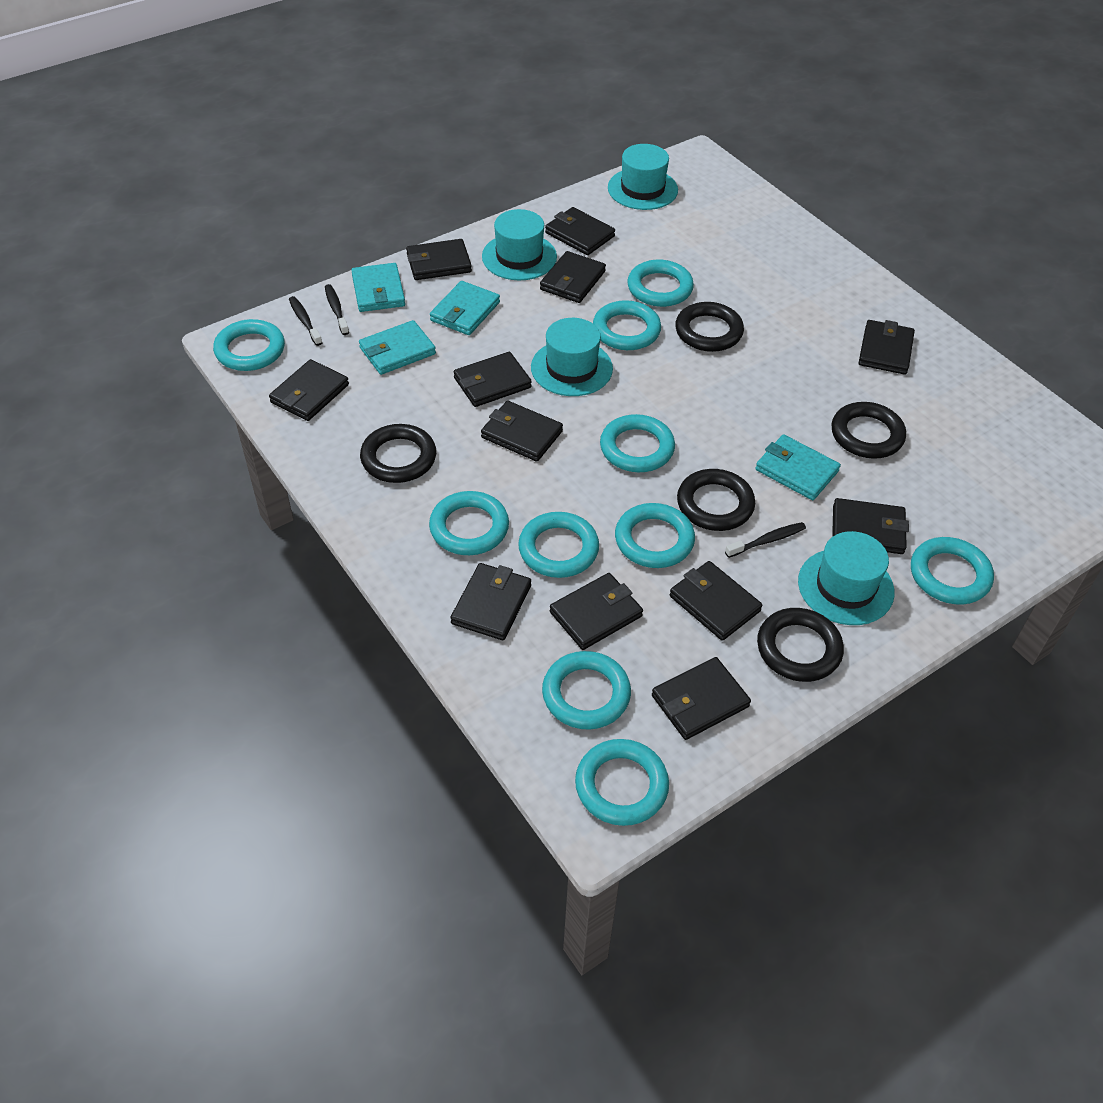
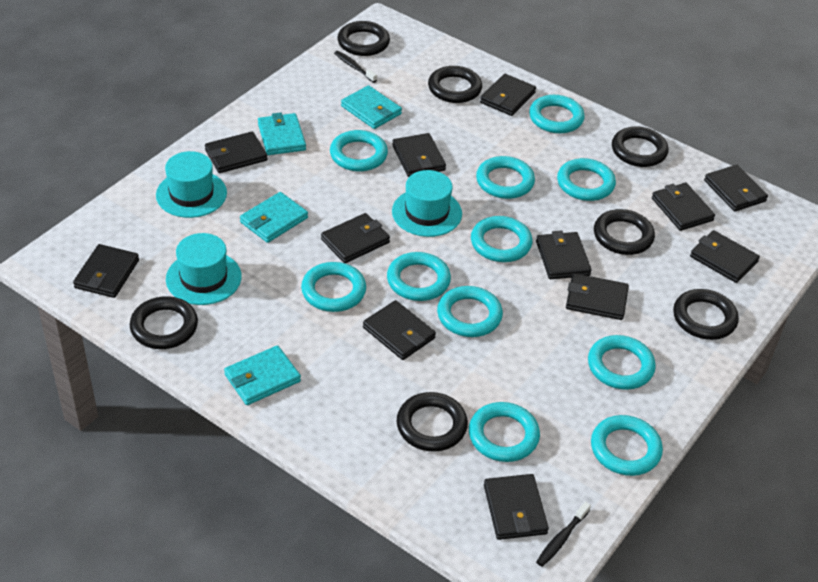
black ring: [360,424,436,483] [675,302,744,352] [677,469,755,531] [757,608,844,682] [832,402,906,459] = 5 -> [130,296,198,349] [337,21,390,56] [397,392,468,452] [428,66,482,103] [594,209,655,255] [612,126,668,167] [673,289,739,340] = 7
black toothbrush: [289,296,322,346] [325,284,349,335] [725,522,806,558] = 3 -> [334,51,377,83] [536,502,591,567] = 2
turquoise hat: [482,209,557,280] [531,318,613,396] [608,144,678,210] [798,531,895,625] = 4 -> [156,151,227,218] [166,233,242,305] [392,170,462,237] = 3
turquoise ring: [213,319,285,371] [429,491,509,555] [518,512,599,578] [542,651,631,729] [575,739,669,826] [593,300,661,350] [600,414,675,472] [615,503,695,568] [627,260,694,307] [911,537,994,605] = 10 -> [301,262,366,312] [330,130,388,171] [387,252,451,301] [437,286,503,337] [469,402,540,462] [471,216,532,262] [476,156,535,199] [529,95,585,133] [557,158,616,201] [588,335,656,390] [591,415,663,476] = 11

